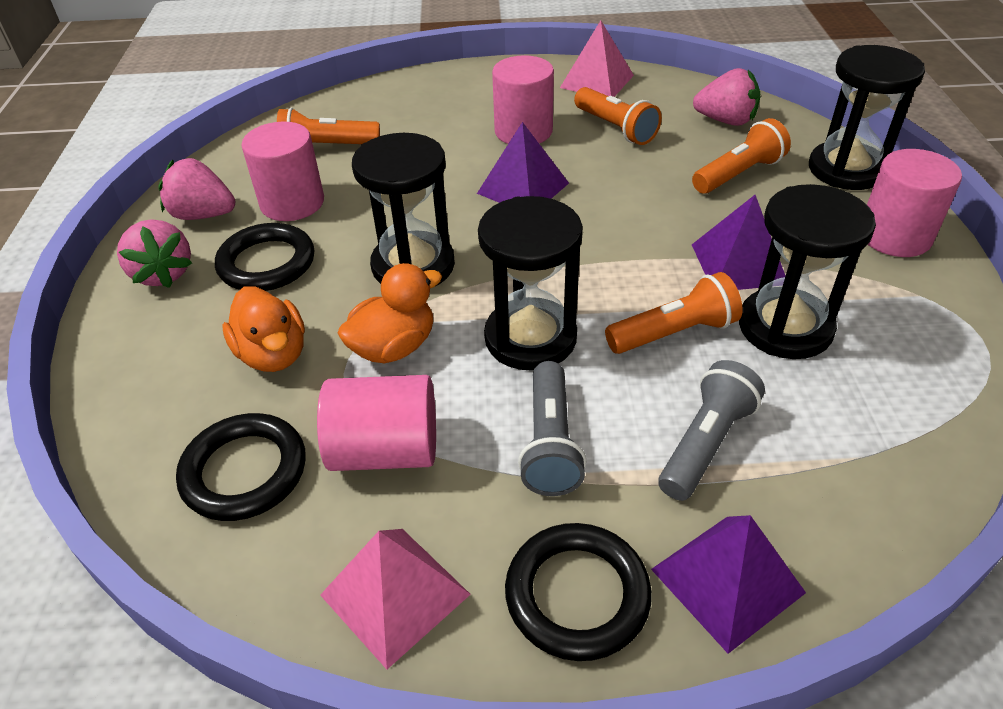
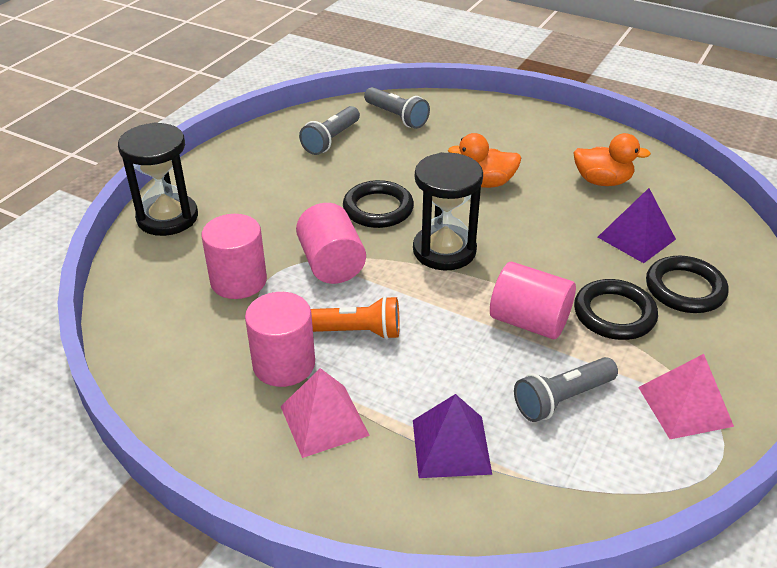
black hourglass: [352,133,455,286] [478,196,583,371] [739,184,876,359] [809,45,925,190] = 4 -> [118,122,198,236] [413,152,483,270] = 2
grey flashlight: [518,361,587,496] [658,360,765,501] = 2 -> [299,106,360,155] [364,87,430,129] [514,357,618,422] = 3
orange flashlight: [277,108,380,144] [574,87,662,145] [605,272,743,354] [692,118,791,194] = 4 -> [311,296,400,340] = 1
pink strawberry: [117,219,192,288] [158,158,235,220] [693,68,760,126] = 3 -> none = 0
purple pyramid: [477,122,569,203] [651,515,806,654] [692,195,785,290] = 3 -> [413,394,492,478] [598,188,676,263] = 2

